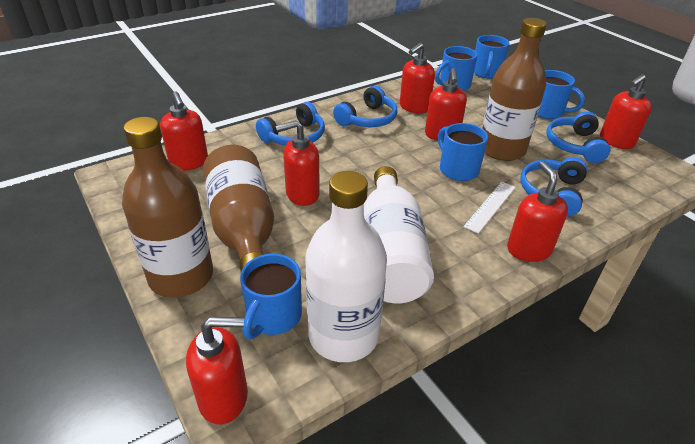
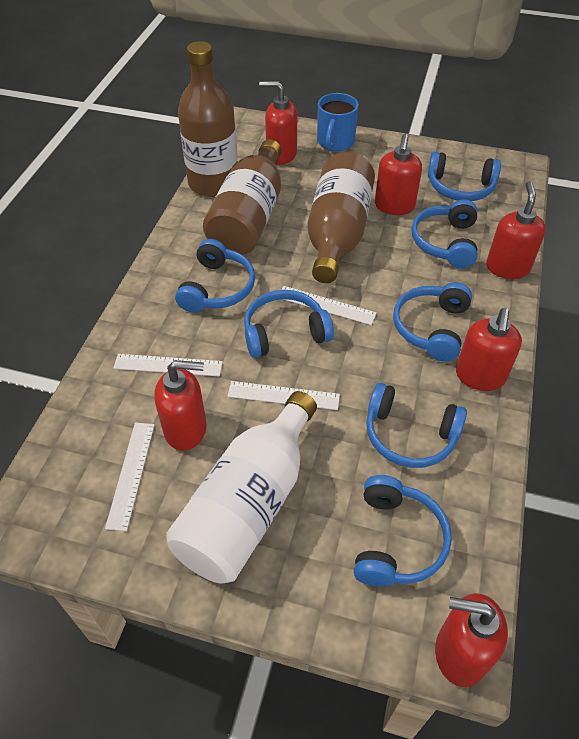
blue headphones: [256,102,325,146] [333,86,397,127] [520,157,587,217] [547,111,610,163] = 4 -> [175,239,255,313] [244,290,334,358] [354,475,452,587] [366,383,467,468] [393,282,472,362] [412,199,478,268] [428,152,501,201] = 7
blue mug: [240,253,302,339] [435,46,477,91] [438,123,488,181] [474,35,510,79] [538,70,585,119] = 5 -> [317,93,359,151] = 1
red soap dispenser: [160,91,208,171] [186,317,248,424] [275,120,320,206] [400,43,435,114] [425,68,467,141] [507,161,568,262] [600,74,652,149] = 7 -> [154,360,207,451] [259,81,297,165] [375,134,422,215] [435,593,508,687] [456,308,522,391] [486,181,546,279] = 6
white bottle: [305,171,387,362] [364,166,434,303] = 2 -> [166,391,317,583] = 1
white ruler: [463,182,516,234] = 1 -> [105,423,155,531] [113,354,223,376] [227,381,340,410] [281,286,377,325] = 4

